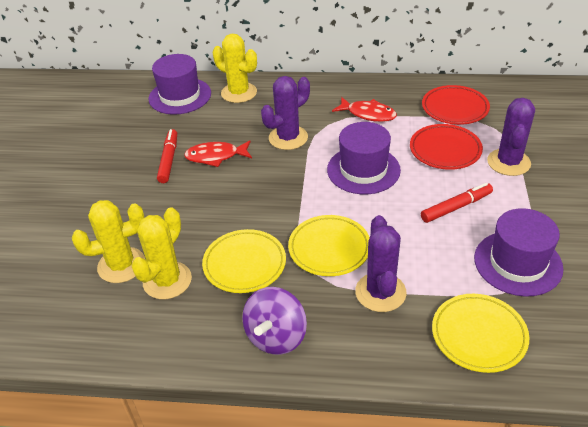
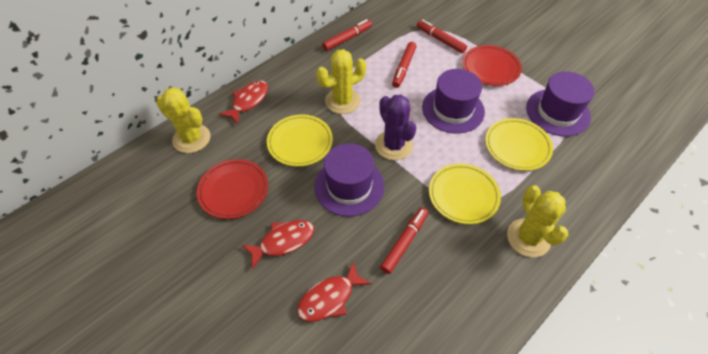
purple cactus: [261,76,310,150] [355,215,407,312] [487,98,535,176] = 3 -> [375,95,417,160] = 1
purple spinning top: [242,287,307,355] = 1 -> none = 0
red fish: [184,140,252,167] [332,97,397,122] = 2 -> [219,80,268,124] [242,220,314,269] [297,262,371,322] = 3
red marker: [157,129,177,183] [421,183,493,223] = 2 -> [322,19,372,51] [380,207,428,274] [392,42,416,88] [417,20,467,53] = 4

